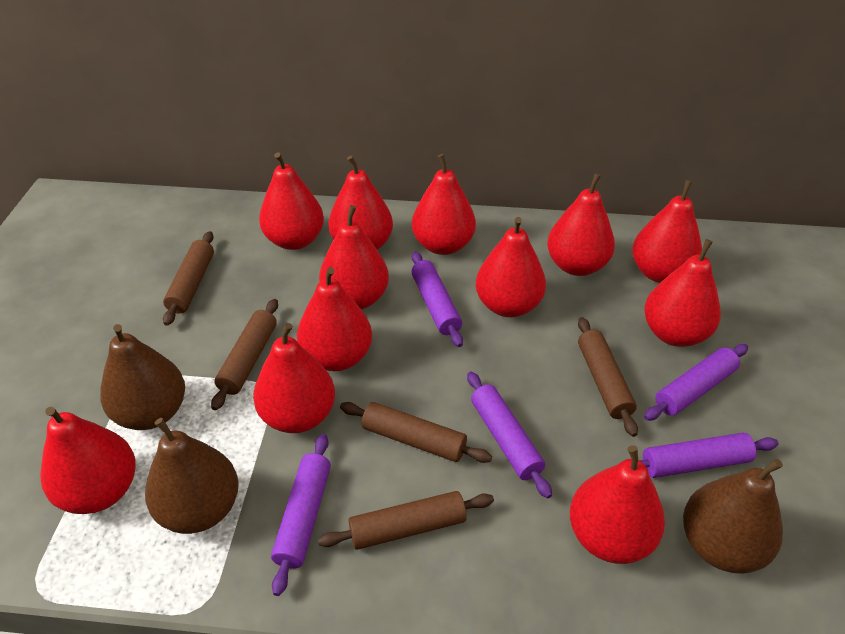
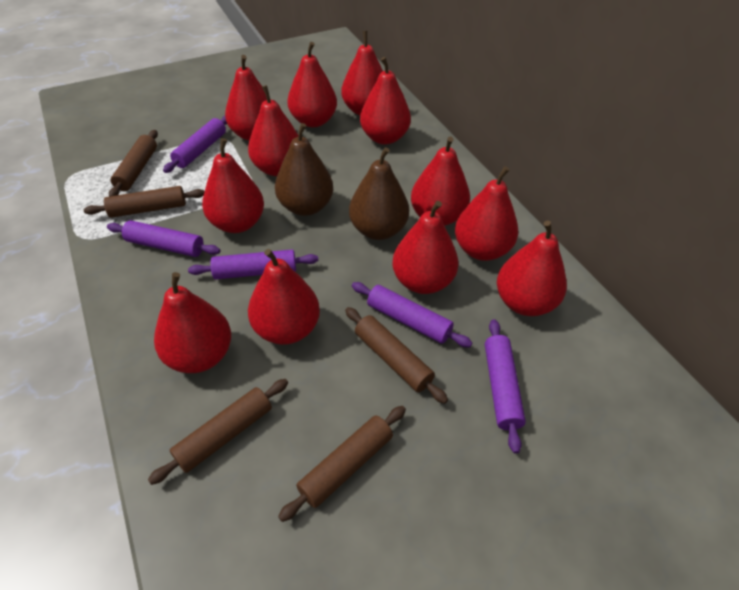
brown pear: [100,324,185,430] [145,418,239,534] [683,458,783,574] = 3 -> [275,123,333,216] [349,147,409,240] = 2

